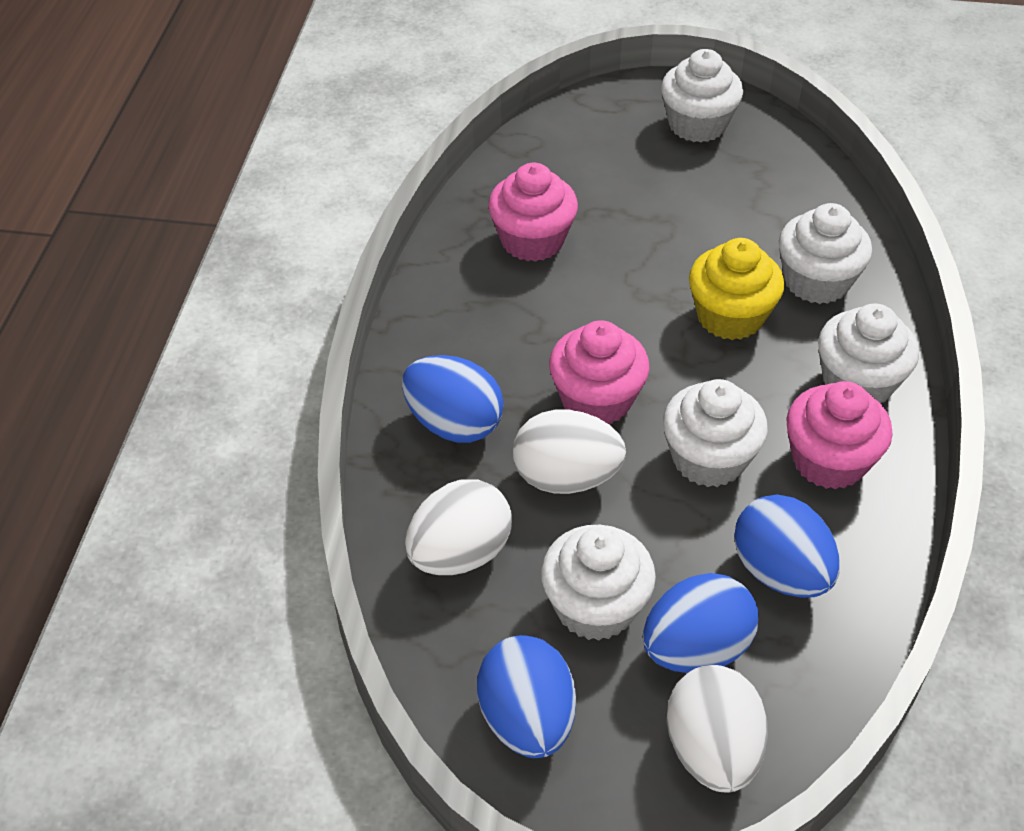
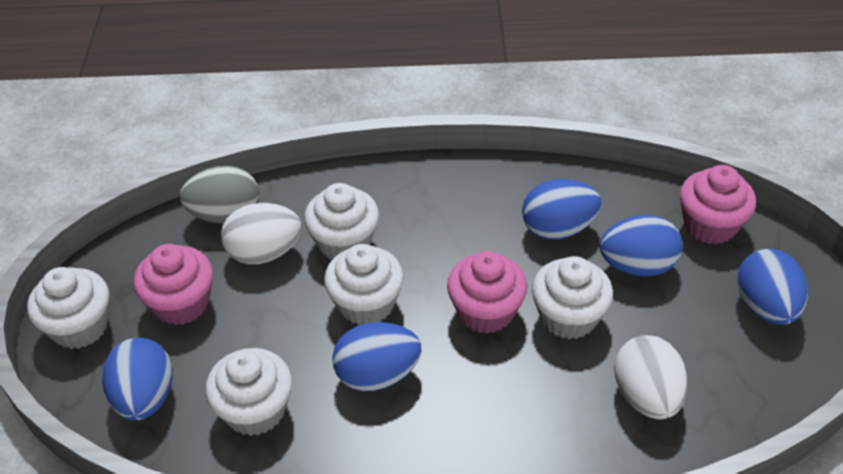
blue egg: [402,355,504,443] [477,635,576,758] [643,573,759,673] [734,494,840,598] = 4 -> [102,337,173,421] [332,322,422,391] [522,179,601,240] [600,215,683,277] [737,249,808,325] = 5
grey egg: none = 0 -> [180,165,259,224] = 1
white egg: [405,479,512,575] [513,410,626,494] [667,665,768,792] = 3 -> [221,203,302,264] [614,335,688,420] = 2
yellow cupcake: [689,238,784,340] = 1 -> none = 0

